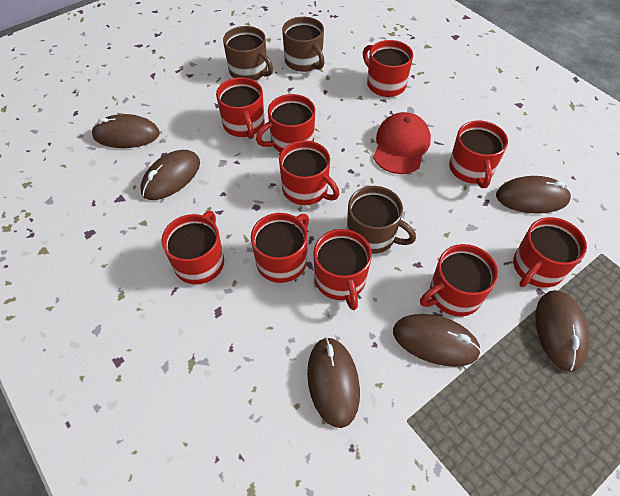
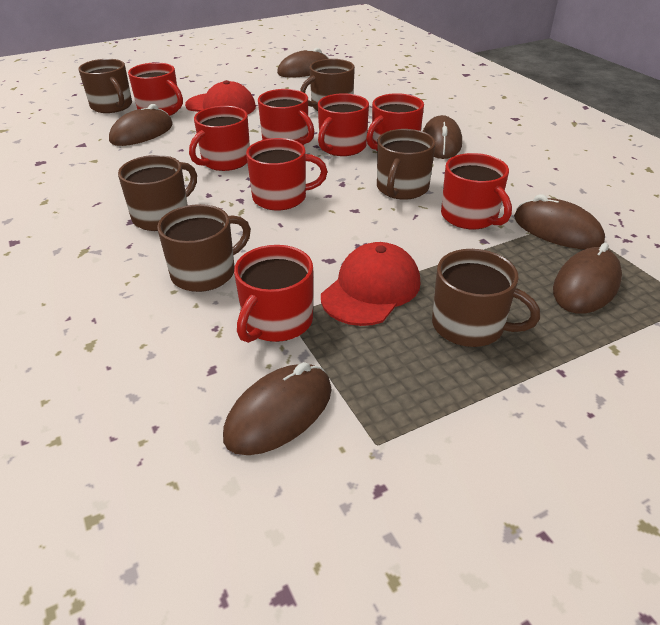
brown mug: [223,26,273,80] [282,17,325,72] [347,186,416,254] = 3 -> [79,59,132,113] [118,155,197,231] [157,204,251,292] [300,59,355,111] [377,129,436,200] [432,249,540,347] = 6
red cap: [373,112,431,174] = 1 -> [185,80,256,114] [321,242,420,326] = 2
red mug: [161,211,224,284] [216,77,264,139] [251,213,309,283] [256,94,315,153] [279,140,340,205] [314,229,372,310] [363,40,413,97] [420,244,498,317] [449,121,508,188] [513,217,587,288] = 10 -> [128,62,183,116] [189,106,250,171] [234,245,313,343] [246,138,327,210] [258,89,315,145] [318,93,369,156] [366,93,424,151] [441,153,512,229] = 8

